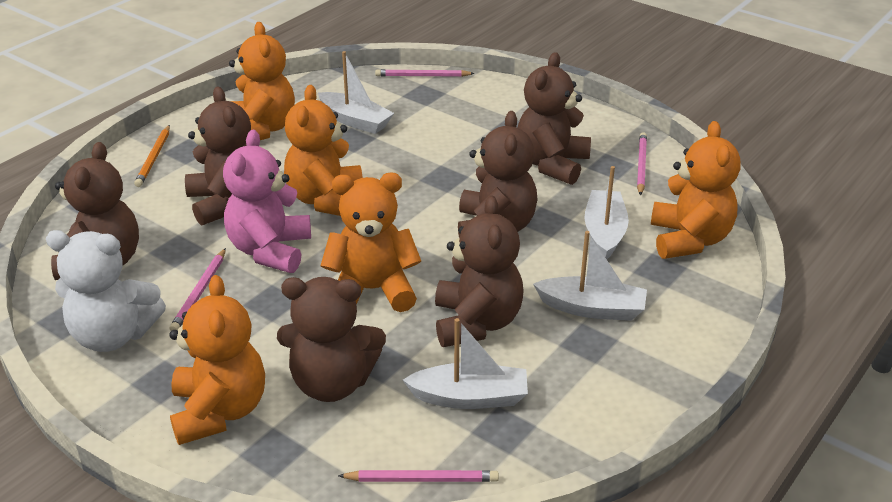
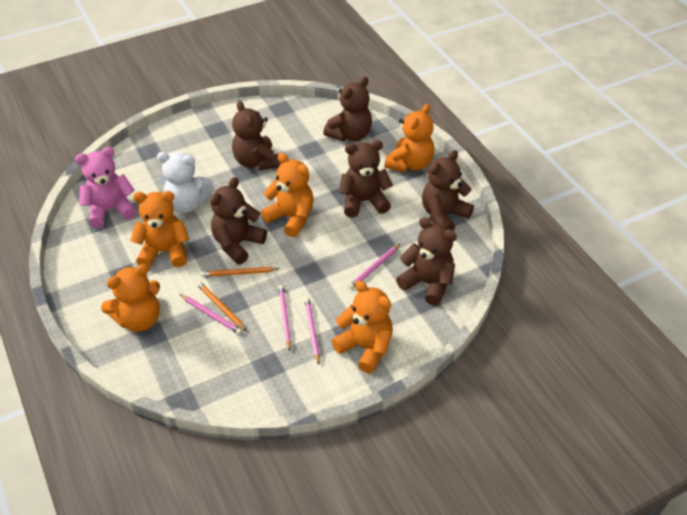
orange pencil: [134,125,170,187] = 1 -> [197,281,246,331] [201,267,279,277] = 2
white boat: [318,51,394,134] [403,318,528,409] [533,231,647,321] [584,166,629,259] = 4 -> none = 0

